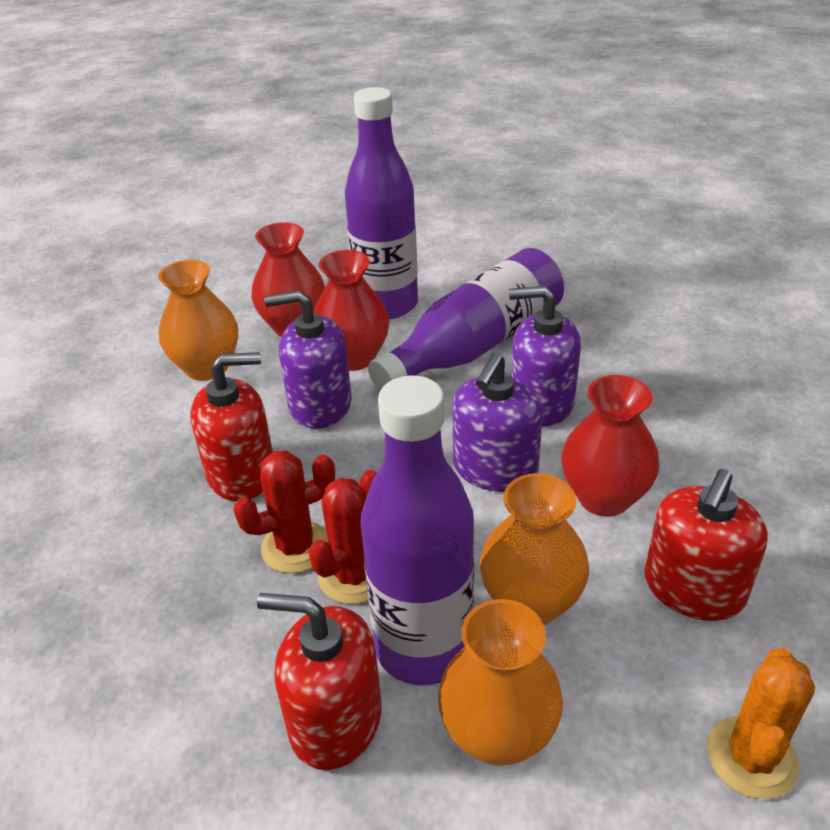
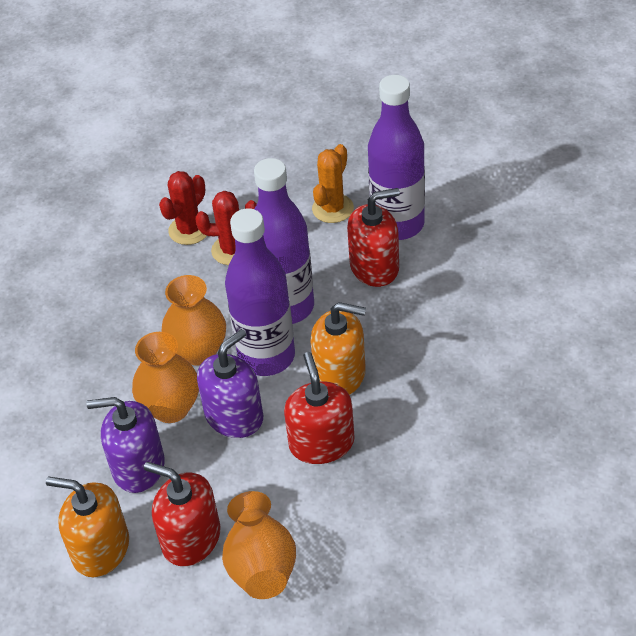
orange soap dispenser: none = 0 -> [46,477,129,577] [310,302,366,395] = 2
purple soap dispenser: [264,290,351,429] [453,353,543,492] [509,286,581,426] = 3 -> [86,397,165,493] [197,329,263,438] = 2
red vase: [251,222,325,336] [313,250,390,371] [561,375,659,517] = 3 -> none = 0

